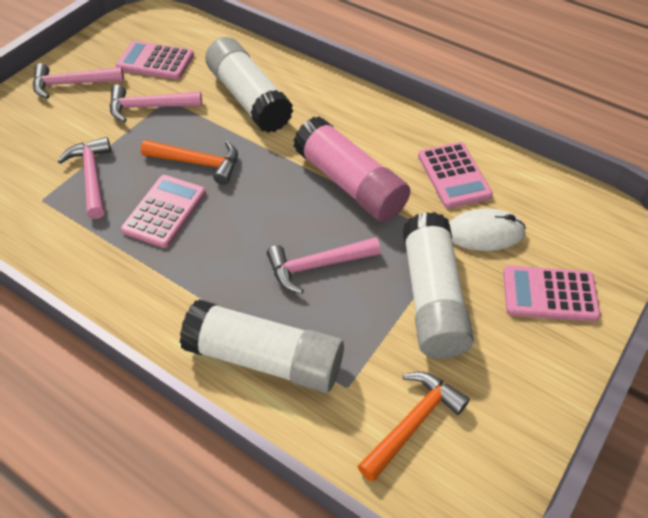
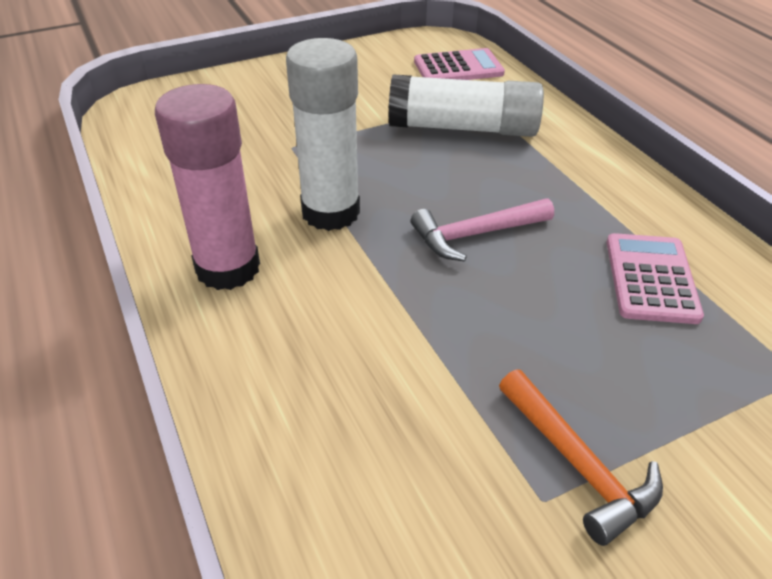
orange hammer: [141,140,238,185] [358,372,470,482] = 2 -> [499,369,663,546] = 1
pink calculator: [116,41,194,80] [121,175,206,248] [418,142,493,208] [503,265,601,322] = 4 -> [414,48,505,80] [607,233,704,324] = 2
pink hammer: [33,63,124,99] [58,137,111,219] [110,85,202,122] [267,237,381,294] = 4 -> [411,198,554,261] = 1
white glue stick: [180,299,344,393] [205,37,293,133] [402,212,474,359] = 3 -> [286,38,360,231] [388,74,544,137] = 2
white mouse: [449,209,526,251] = 1 -> none = 0

